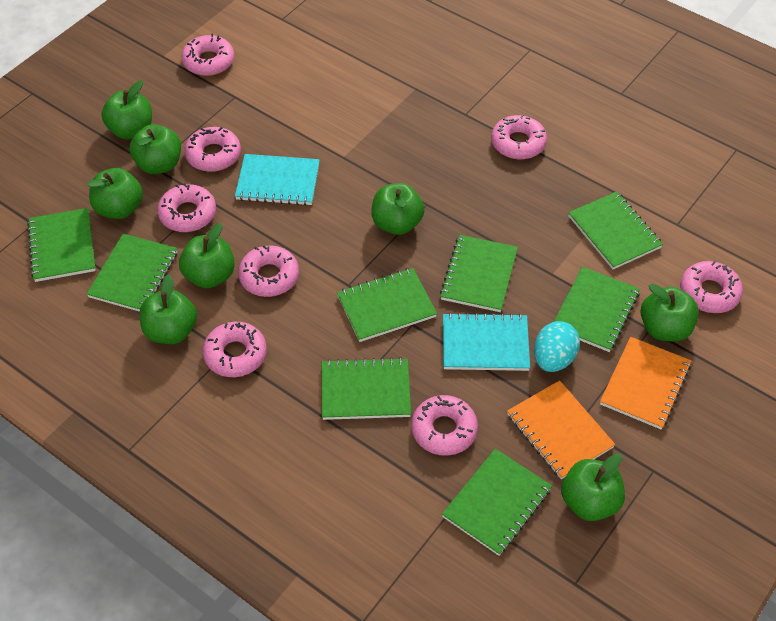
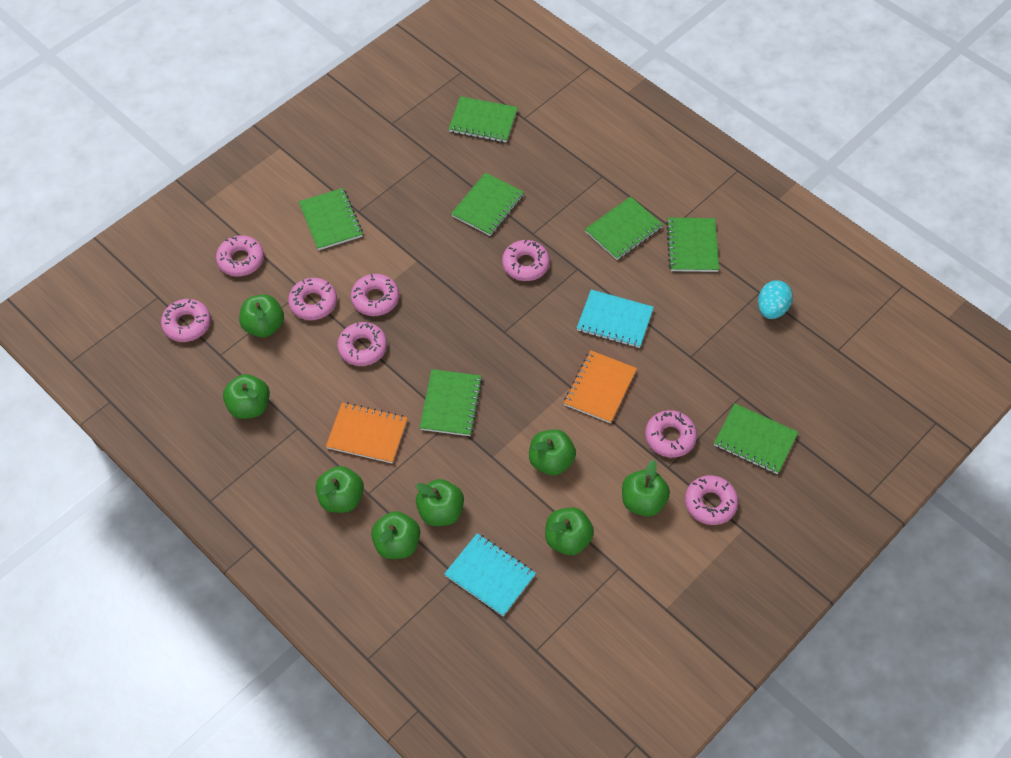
green notebook: [27,208,96,282] [87,234,178,312] [322,357,411,420] [337,268,437,342] [440,235,518,312] [442,449,552,556] [554,267,640,352] [568,192,663,269] = 8 -> [299,188,363,250] [420,369,483,436] [449,96,518,143] [451,173,524,236] [585,196,663,260] [666,218,719,272] [714,403,798,474] = 7

